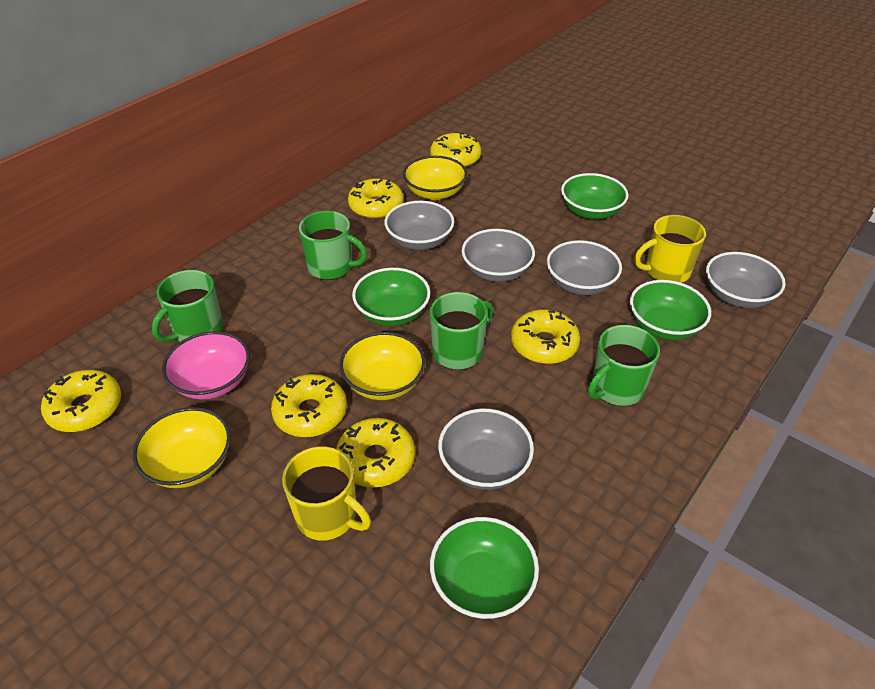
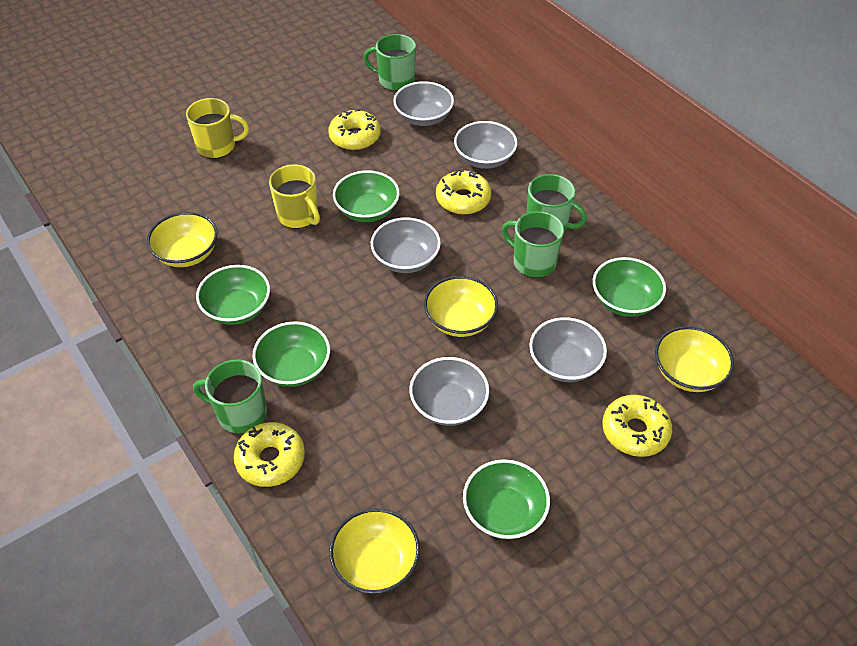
green bowl: [352,268,430,326] [430,517,539,619] [561,173,629,220] [630,280,711,340] = 4 -> [196,265,270,325] [252,321,330,387] [333,170,400,222] [463,459,550,539] [593,257,666,317] = 5
pink bowl: [162,331,250,400] = 1 -> none = 0
yellow bowl: [133,407,231,488] [339,332,425,400] [403,156,467,200] = 3 -> [147,212,217,267] [329,508,420,594] [424,276,498,337] [655,326,734,392] = 4
yellow donut: [41,370,121,432] [271,374,347,437] [336,418,415,488] [348,179,404,219] [430,133,481,167] [511,310,580,364] = 6 -> [234,422,305,487] [328,109,381,150] [436,169,492,214] [602,395,672,457] = 4

